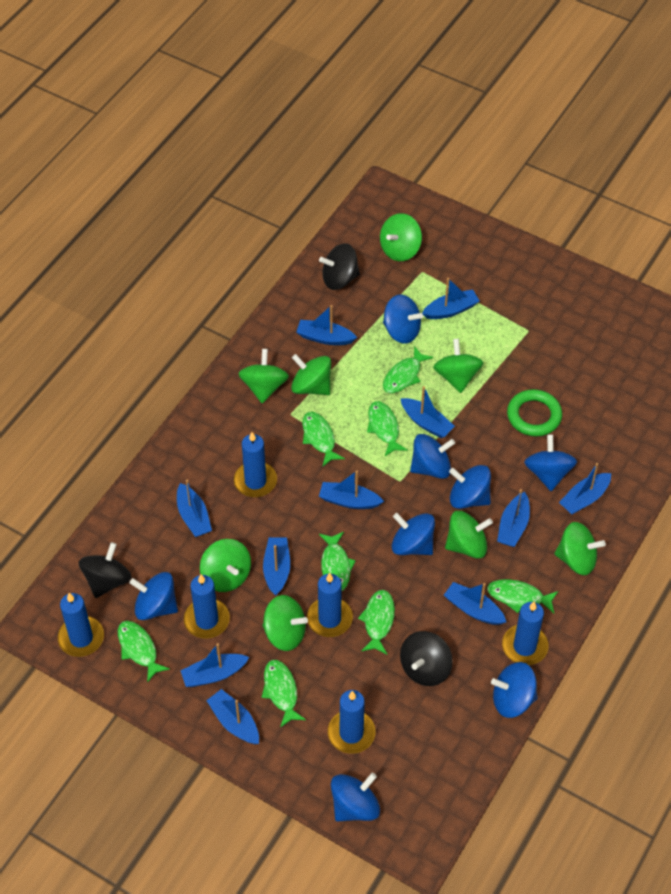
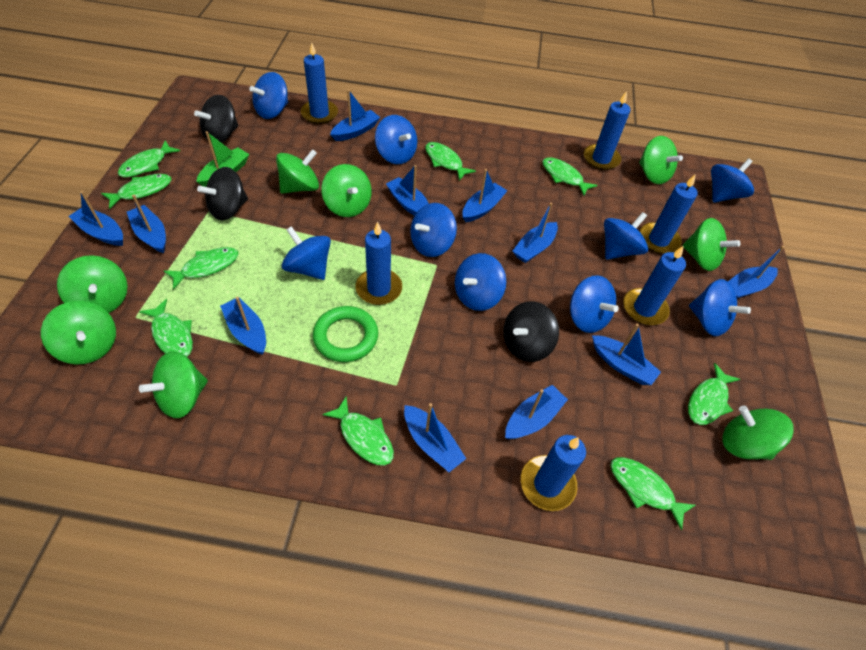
blue spinning top: [129,572,178,620] [331,773,380,822] [383,295,423,344] [392,513,435,555] [410,434,455,479] [449,465,491,509] [491,662,538,718] [524,434,577,491] = 8 -> [249,72,288,119] [282,226,331,280] [375,115,417,164] [410,203,457,257] [455,253,506,311] [570,275,619,333] [604,212,648,260] [689,279,751,336] [711,158,754,203] = 9
green boat: none = 0 -> [196,131,249,187] = 1
green fish: [118,621,170,683] [262,660,306,728] [302,412,345,467] [319,532,356,591] [358,590,395,654] [367,401,408,456] [383,346,433,393] [487,579,558,613] = 8 -> [101,174,171,209] [118,140,180,177] [139,299,193,356] [164,247,239,290] [322,396,394,466] [425,142,476,181] [542,157,598,195] [610,457,696,531] [688,363,740,425] = 9

